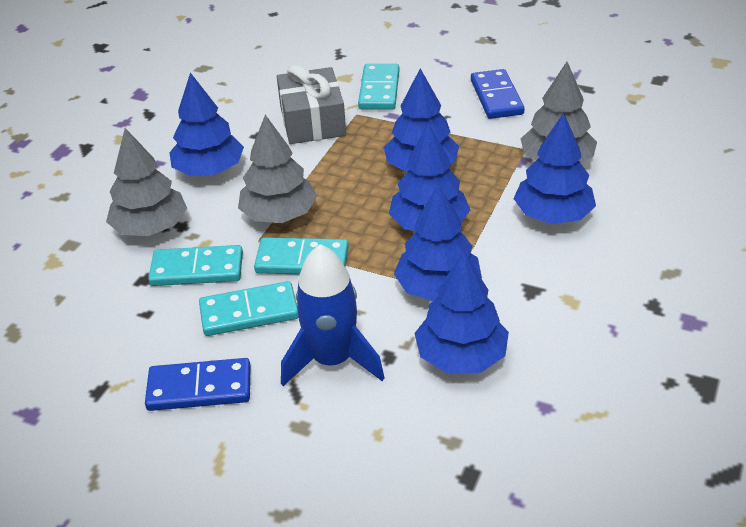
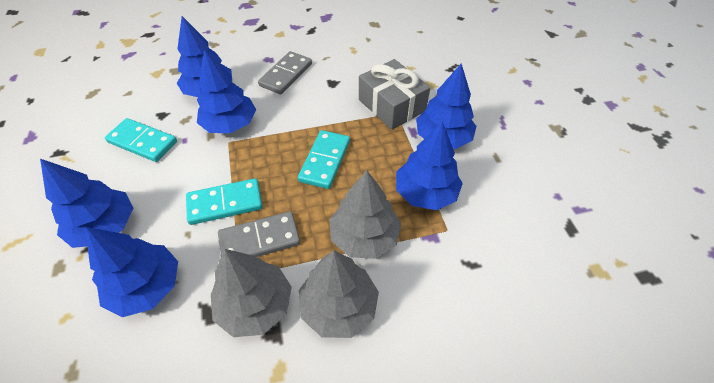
blue domino: [145,358,251,411] [471,69,525,119] = 2 -> none = 0
blue rocket: [281,244,384,386] = 1 -> none = 0
grey domino: none = 0 -> [218,211,300,257] [258,51,312,94] = 2
turquoise domino: [148,245,243,286] [199,281,298,336] [254,237,349,274] [358,64,399,110] = 4 -> [105,118,177,162] [186,178,263,225] [298,130,350,189] = 3

